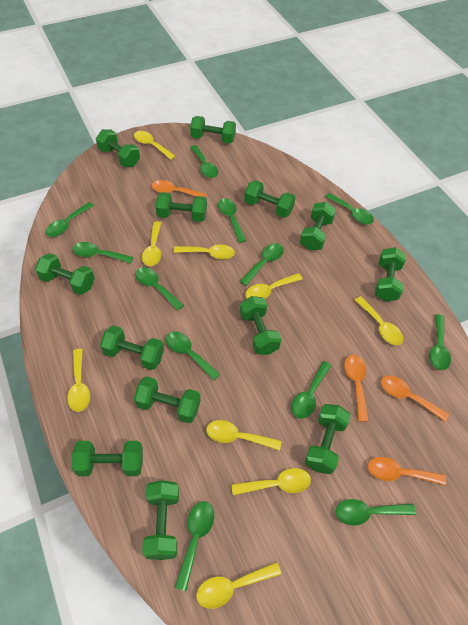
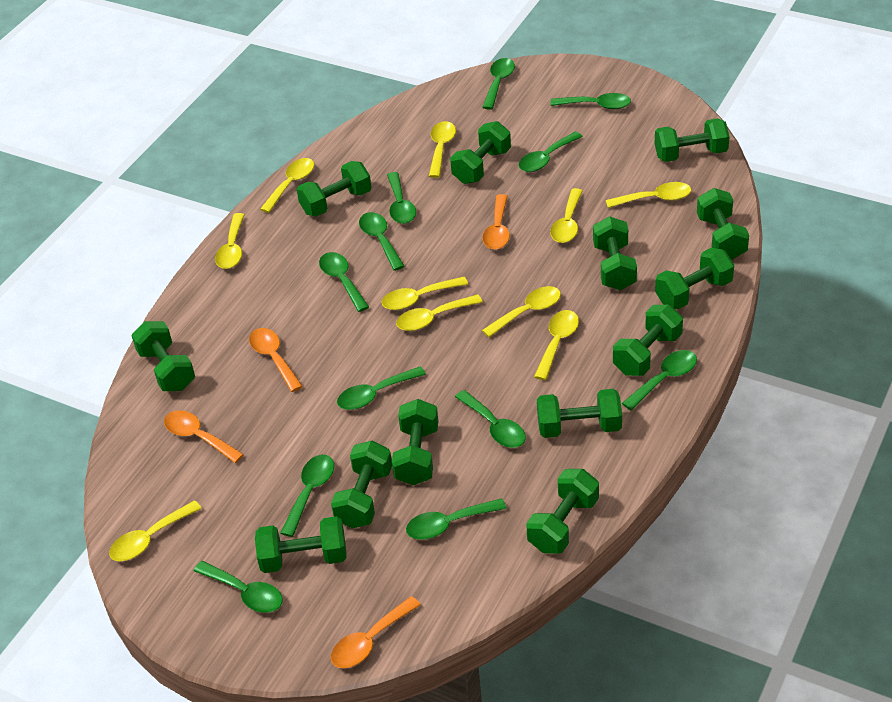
yellow spoon: [67,349,90,412] [134,131,176,160] [142,222,161,266] [174,244,235,259] [196,562,281,609] [206,420,281,451] [231,468,311,495] [245,273,303,299] [355,296,403,345] = 9 -> [109,500,202,561] [215,213,245,269] [260,158,314,213] [382,277,468,310] [396,294,483,331] [429,121,456,178] [482,286,561,338] [534,310,579,380] [550,188,583,243] [606,182,691,208] = 10

